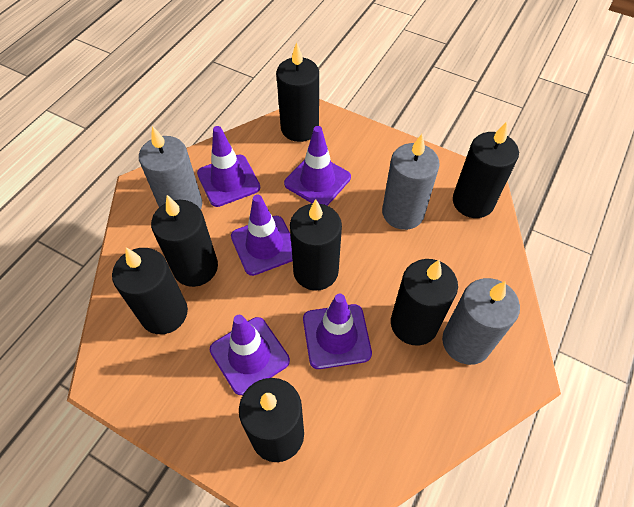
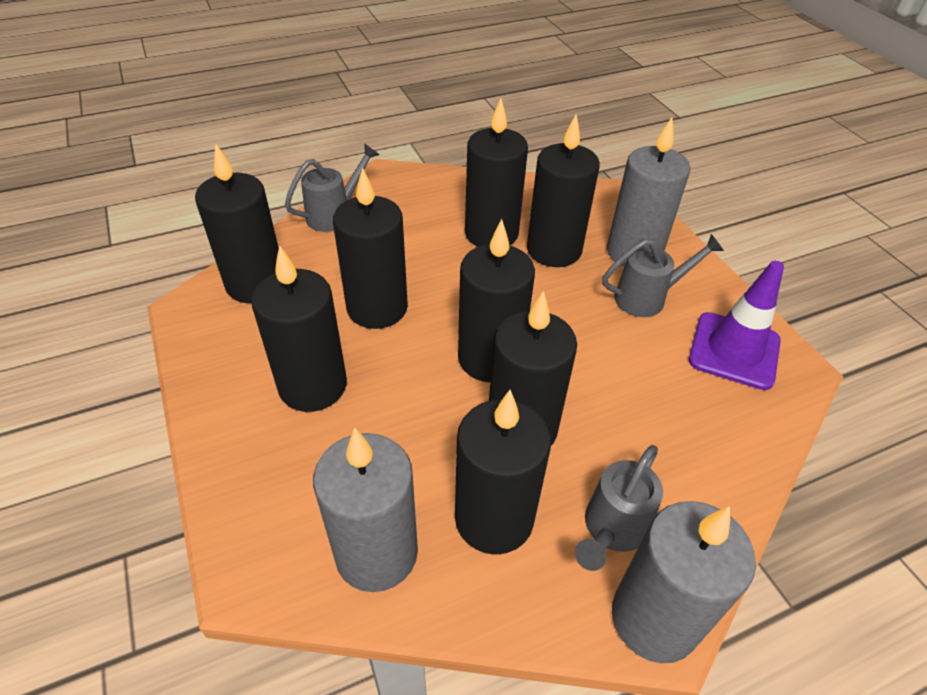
black candle: [112,248,188,334] [151,195,218,287] [239,378,304,462] [276,42,319,142] [290,199,342,291] [391,259,458,345] [453,122,519,218] = 7 -> [195,143,279,304] [251,245,347,412] [333,167,408,329] [455,390,551,555] [458,219,535,382] [465,98,528,247] [489,291,577,445] [527,114,600,267] = 8
grey watering can: none = 0 -> [285,143,380,232] [575,445,663,571] [602,234,724,317] = 3
purple traffic cone: [197,126,260,207] [210,315,290,395] [231,195,293,276] [284,126,351,206] [303,294,372,369] = 5 -> [689,261,784,390] = 1

